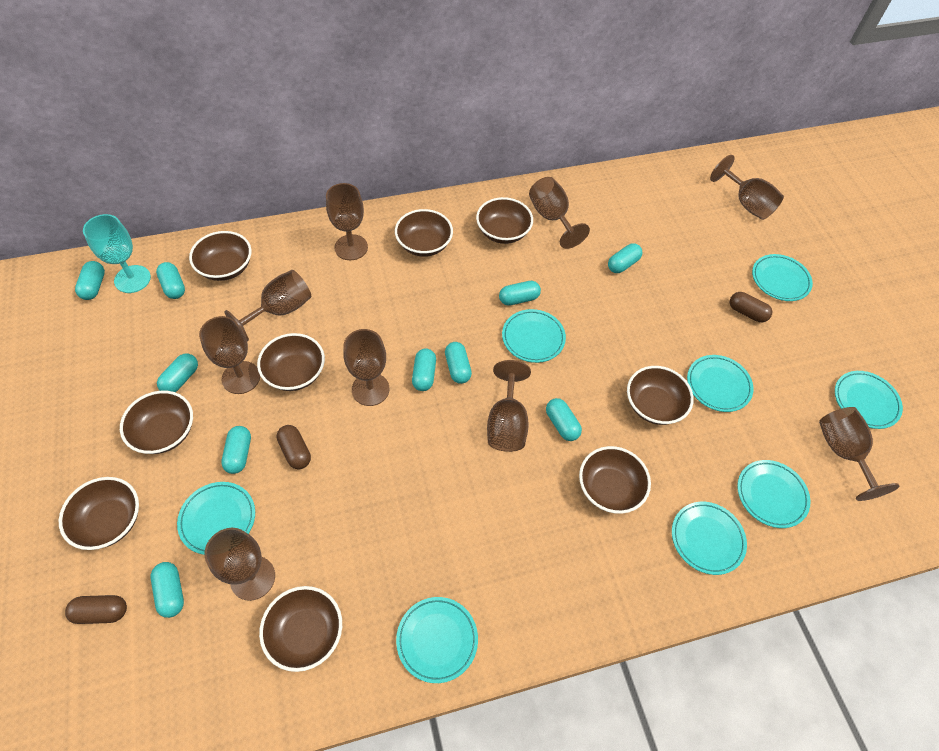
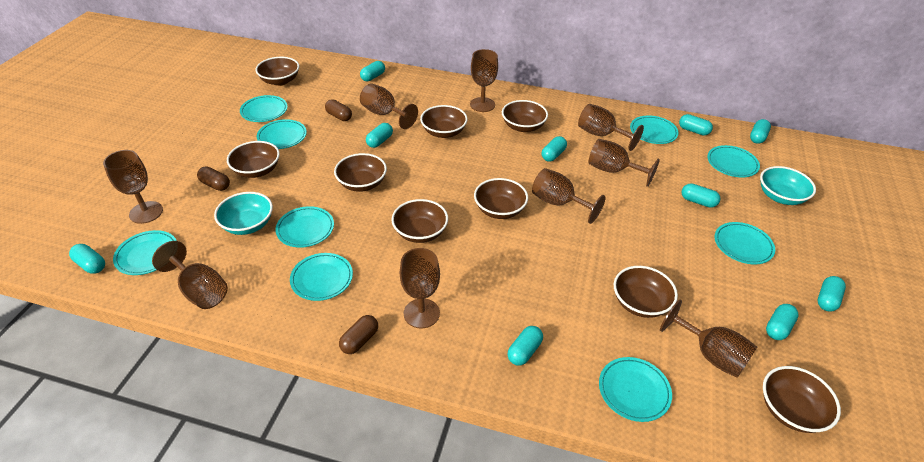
turquoise bowl: none = 0 -> [214,192,273,235] [760,166,816,205] = 2
turquoise goblet: [83,214,151,293] = 1 -> none = 0
turquoise plate: [177,482,255,555] [396,597,478,683] [502,309,566,363] [672,502,747,575] [687,355,754,412] [737,460,810,528] [752,254,813,301] [835,371,903,429] = 8 -> [113,230,177,275] [240,95,288,122] [257,119,307,149] [275,206,334,248] [290,253,353,301] [599,357,672,422] [630,116,679,144] [707,145,760,177] [715,222,775,264] = 9

